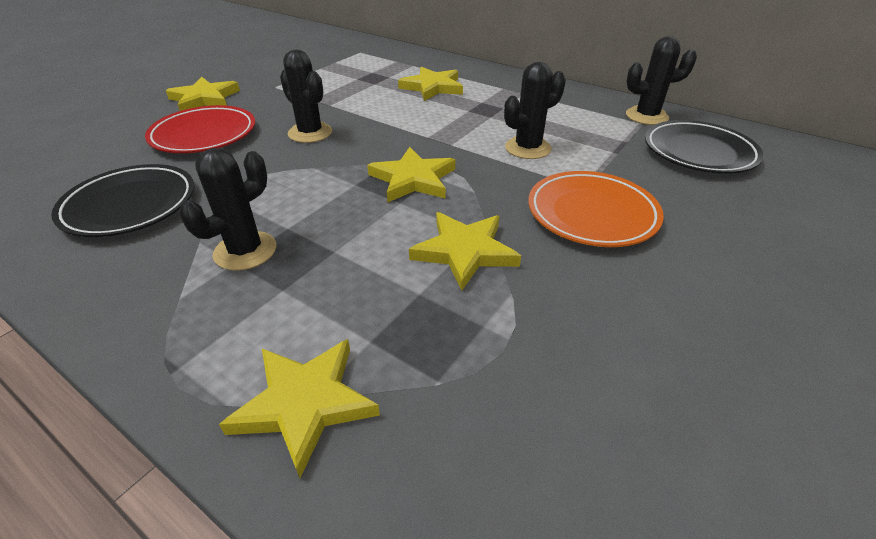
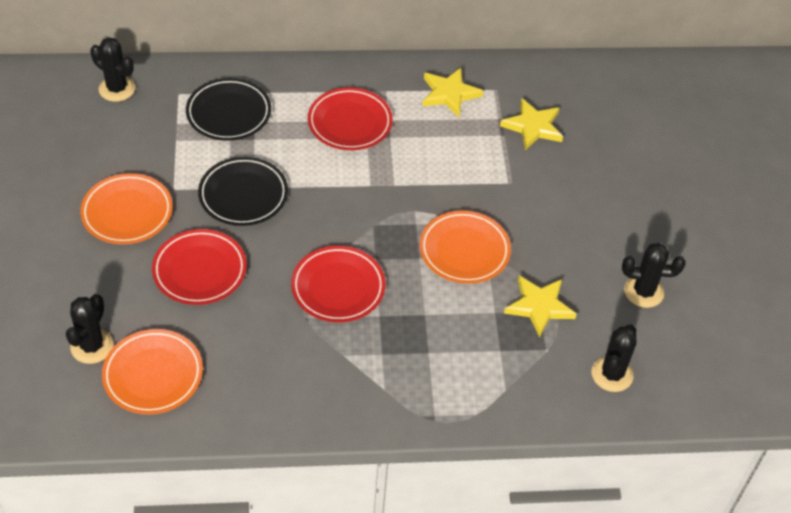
orange plate: [528,171,664,247] = 1 -> [80,173,173,244] [102,329,203,414] [420,211,511,284] = 3
red plate: [145,105,255,153] = 1 -> [152,229,247,305] [291,246,385,322] [308,87,393,150] = 3
yellow star: [166,77,240,111] [219,339,380,478] [367,146,455,203] [398,67,463,101] [409,212,521,291] = 5 -> [422,68,483,117] [500,98,563,150] [504,276,577,337] = 3

